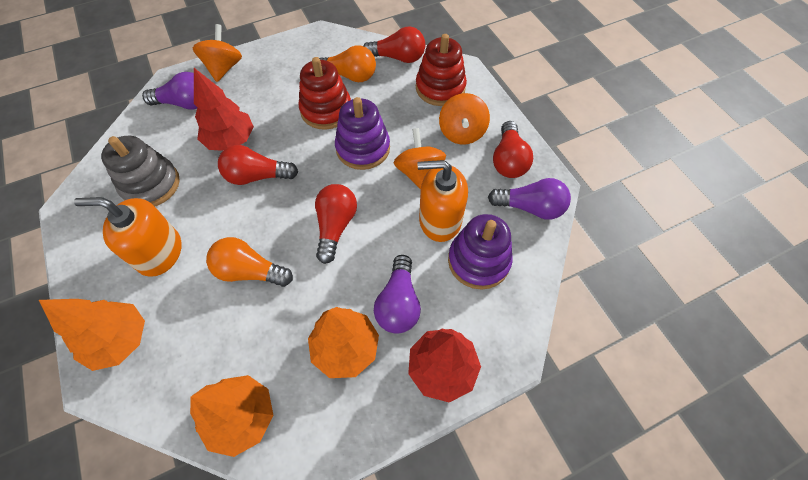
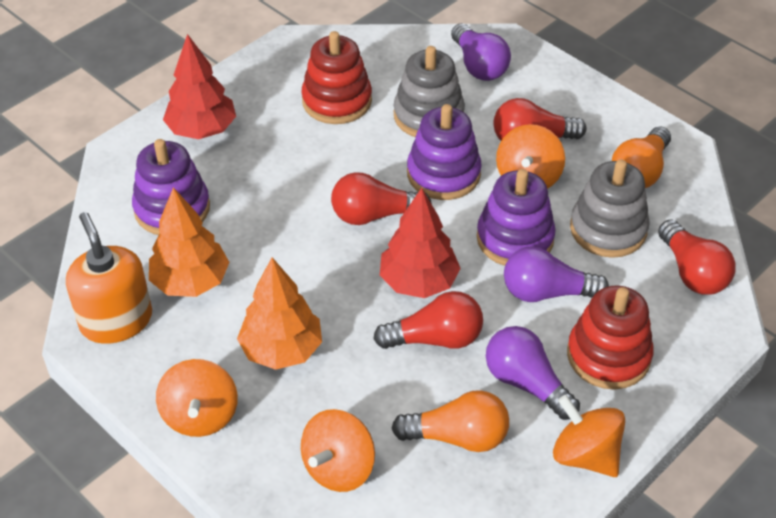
grey stacking toy: [101,136,180,206] = 1 -> [394,46,465,137] [570,159,650,258] = 2
orange soap dispenser: [74,197,182,277] [418,160,468,242] = 2 -> [66,212,152,344] = 1
orange spinning top: [193,24,242,82] [394,128,446,189] [439,93,490,145] = 3 -> [156,359,238,437] [301,409,375,492] [496,124,565,189] [553,395,625,477] = 4
orange tree: [39,299,145,371] [190,375,273,457] [308,307,379,378] = 3 -> [149,187,229,297] [237,257,322,370] = 2
purple stacking toy: [335,97,390,170] [448,214,513,289] = 2 -> [132,139,210,235] [407,104,482,200] [477,169,556,266] = 3

